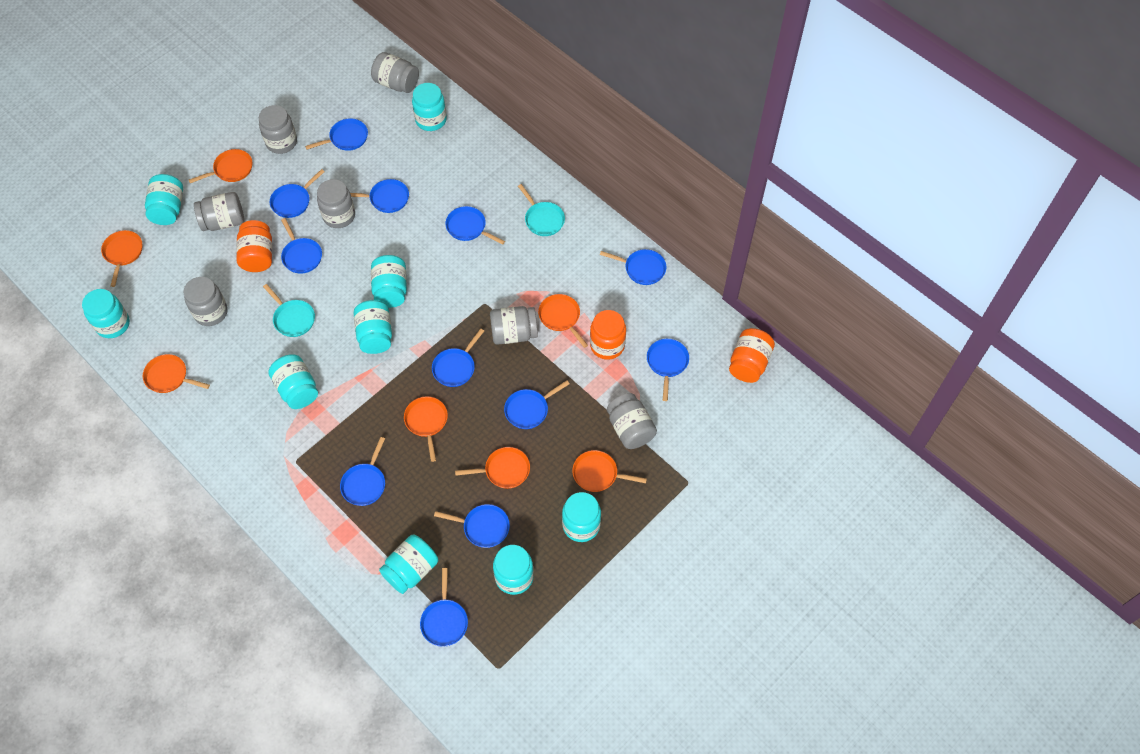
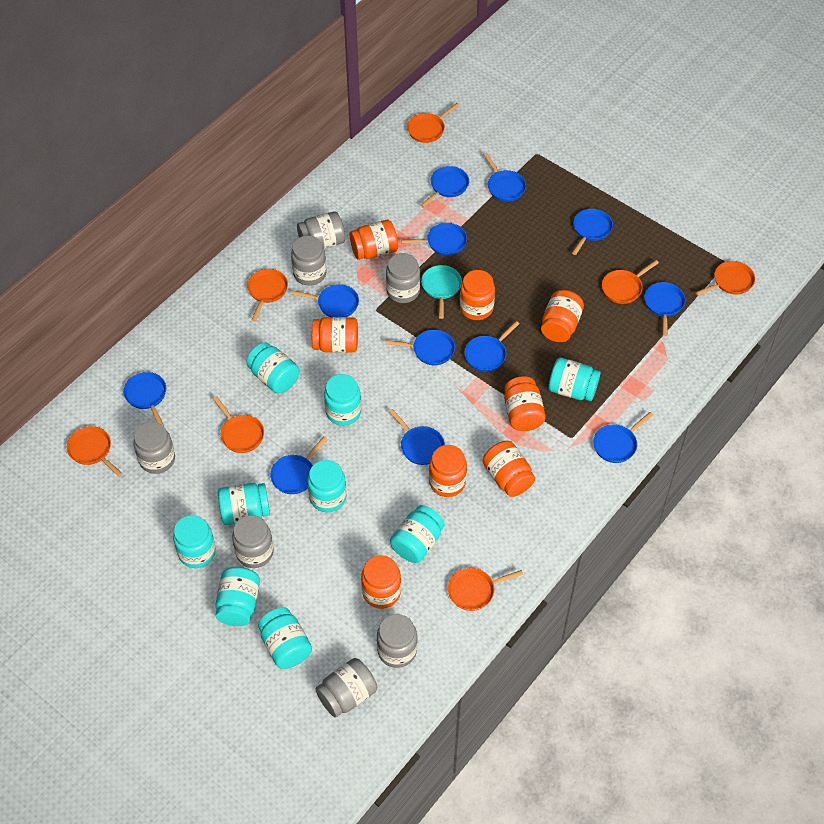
orange jar: [236,220,272,272] [590,310,626,360] [729,328,775,383] = 3 -> [312,317,358,353] [350,220,398,260] [361,555,401,609] [429,445,467,497] [460,270,495,320] [483,441,535,497] [504,376,546,431] [541,290,584,342] = 8
turquoise pan: [263,284,315,337] [518,184,565,236] = 2 -> [421,265,462,319] = 1

